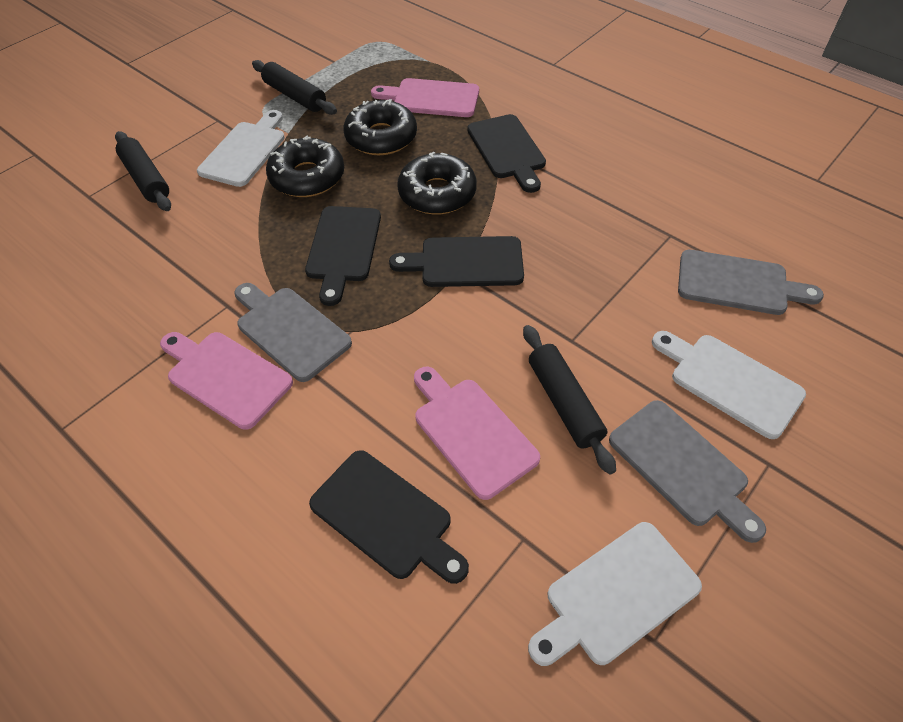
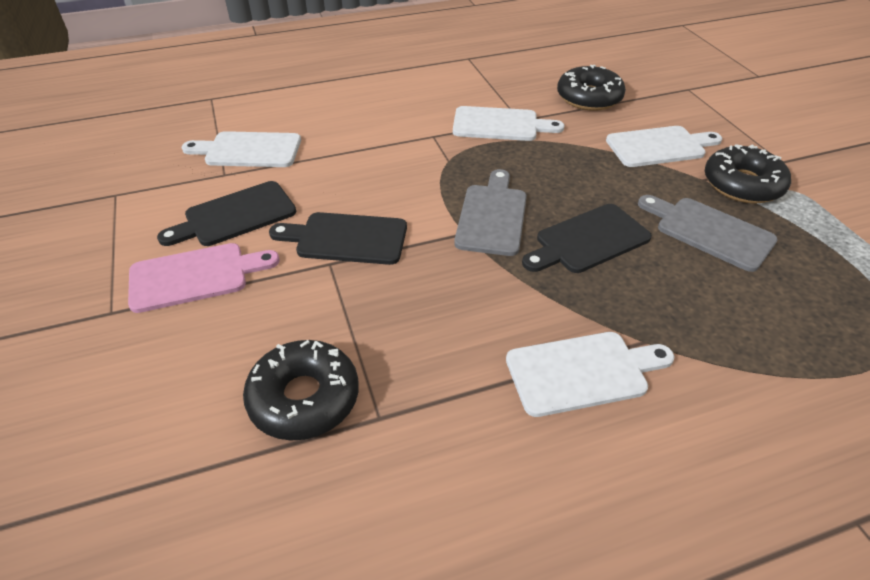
black cutting board: [305,206,381,306] [309,450,469,584] [389,236,524,287] [467,114,546,193] = 4 -> [157,181,296,246] [269,212,407,265] [522,204,652,273] = 3
black rolling pin: [115,131,171,211] [252,60,337,115] [523,325,616,475] = 3 -> none = 0
grey cutting board: [234,283,352,382] [609,400,766,543] [678,250,824,315] = 3 -> [454,169,527,256] [638,195,778,272] = 2
pink cutting board: [160,332,293,430] [371,78,479,117] [414,367,540,500] = 3 -> [128,243,280,313] = 1
white cutting board: [197,110,285,187] [528,522,702,666] [652,331,806,439] = 3 -> [182,131,301,167] [453,106,565,141] [506,332,675,417] [606,126,722,167] = 4

